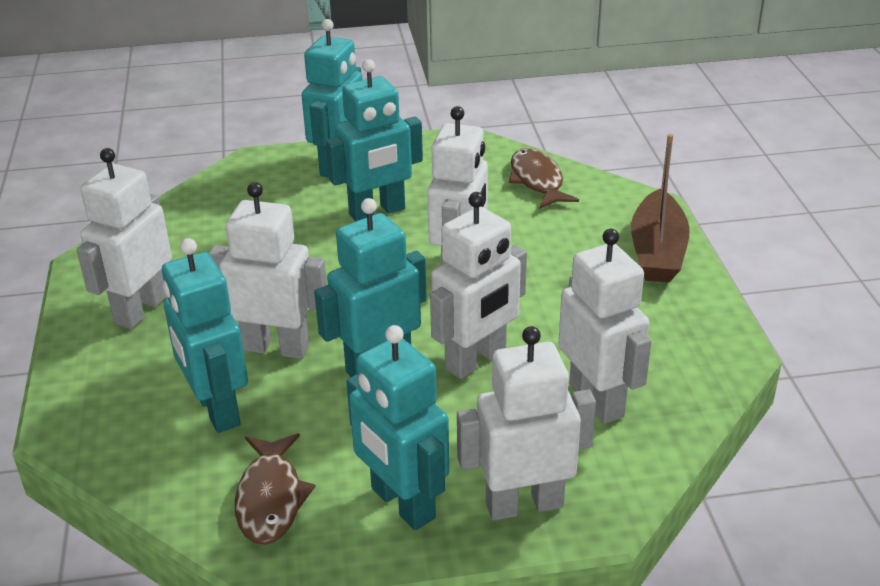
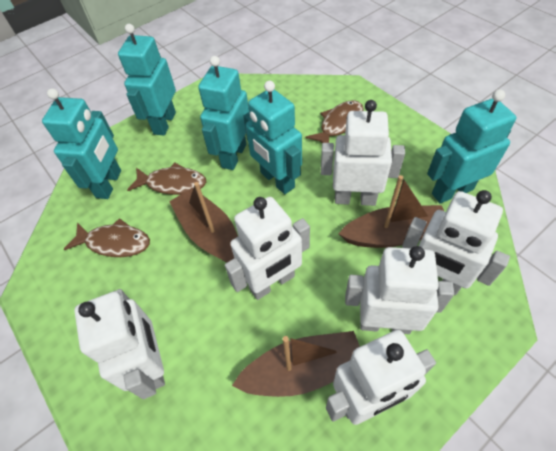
brown boat: [631,134,690,283] = 1 -> [169,182,238,262] [232,331,360,397] [338,175,444,248] = 3
brown fish: [235,433,316,545] [509,148,579,209] = 2 -> [64,218,150,257] [127,163,206,195] [306,100,364,143] = 3

